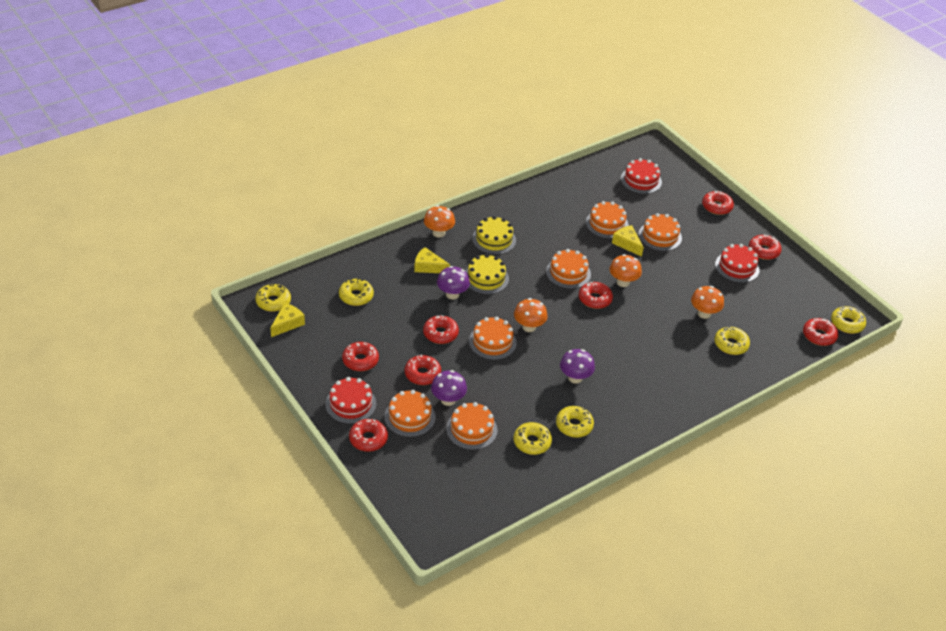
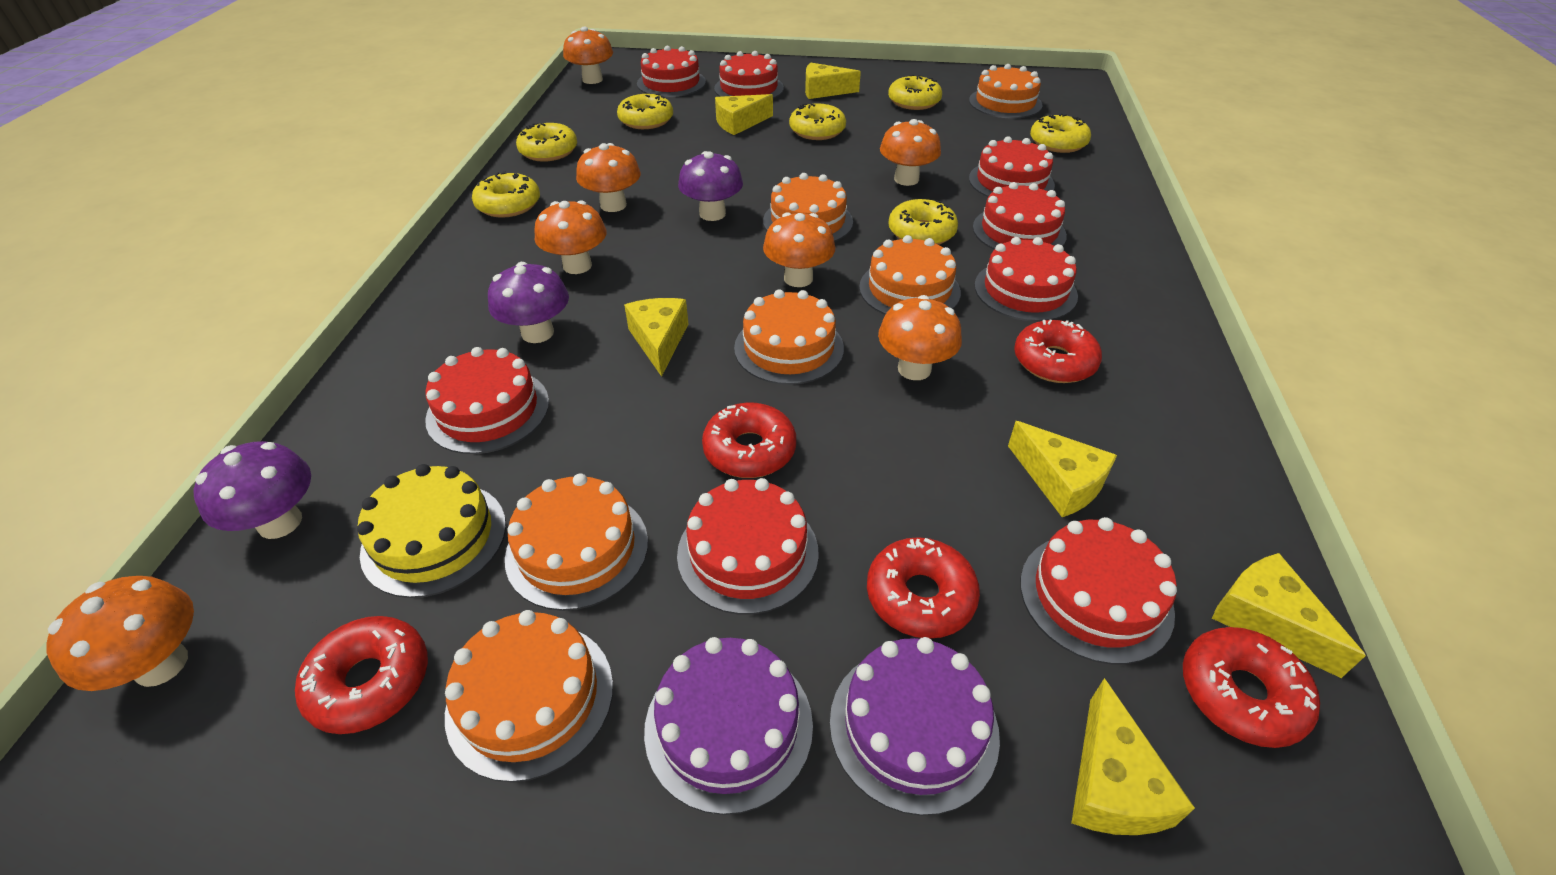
orange mushroom: [424,205,455,238] [514,298,548,332] [610,254,642,287] [691,286,724,319] = 4 -> [46,576,194,691] [534,200,607,274] [563,27,613,84] [576,143,641,212] [763,212,836,287] [878,295,962,380] [880,119,941,186] = 7
purple cake: none = 0 -> [644,637,813,815] [830,637,1000,816] = 2
red cake: [325,377,376,424] [621,158,662,194] [715,244,760,283] = 3 -> [425,347,549,454] [637,46,706,97] [677,478,819,615] [714,51,784,99] [969,136,1055,197] [973,182,1067,250] [974,237,1078,322] [1020,517,1177,664] = 8
red donut: [342,342,379,371] [349,419,388,452] [405,355,441,385] [423,315,459,344] [579,282,613,309] [702,191,734,215] [749,235,782,260] [803,318,838,346] = 8 -> [295,616,428,734] [702,403,796,478] [867,537,980,638] [1014,319,1102,383] [1183,627,1320,748] = 5
yellow cake: [466,254,509,294] [472,216,516,255] = 2 -> [357,464,506,598] = 1
yellow cheese: [270,303,305,337] [414,247,450,273] [612,225,644,257] = 3 -> [624,298,688,377] [715,94,773,135] [805,62,861,99] [1008,421,1117,517] [1071,678,1195,835] [1212,553,1366,678] = 6
yellow donut: [255,284,291,312] [339,278,374,306] [514,422,552,455] [556,406,594,438] [715,327,750,355] [831,306,866,334] = 6 -> [472,171,540,218] [516,123,577,162] [617,94,673,129] [789,103,846,140] [888,75,942,110] [888,199,958,245] [1030,113,1091,153] = 7

